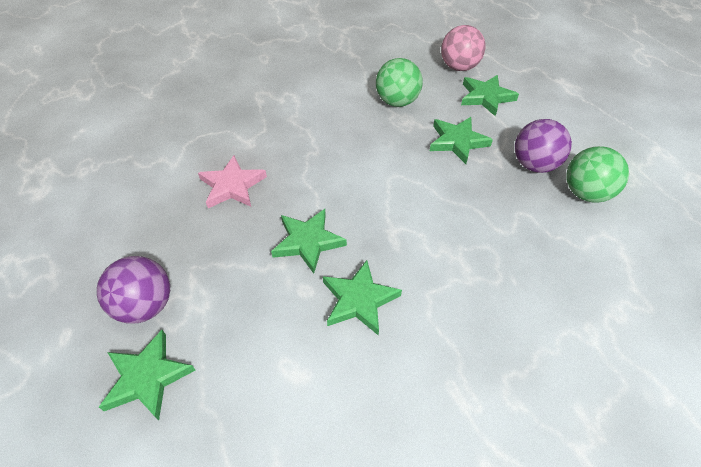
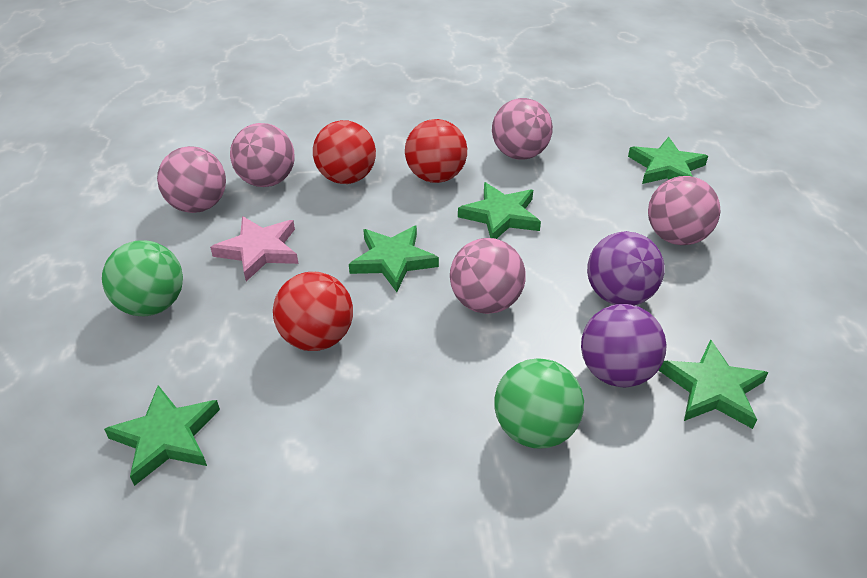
pink ball: [441,25,486,71] = 1 -> [157,146,226,213] [230,123,295,187] [450,238,526,314] [492,98,553,160] [648,176,720,245] = 5
red ball: none = 0 -> [273,272,353,351] [313,120,376,184] [405,119,467,183] = 3

